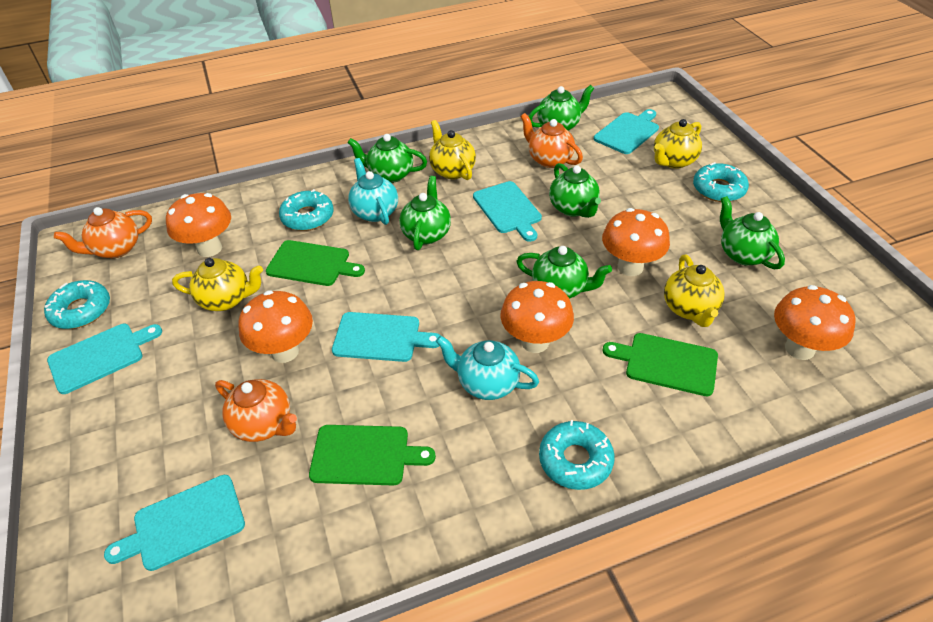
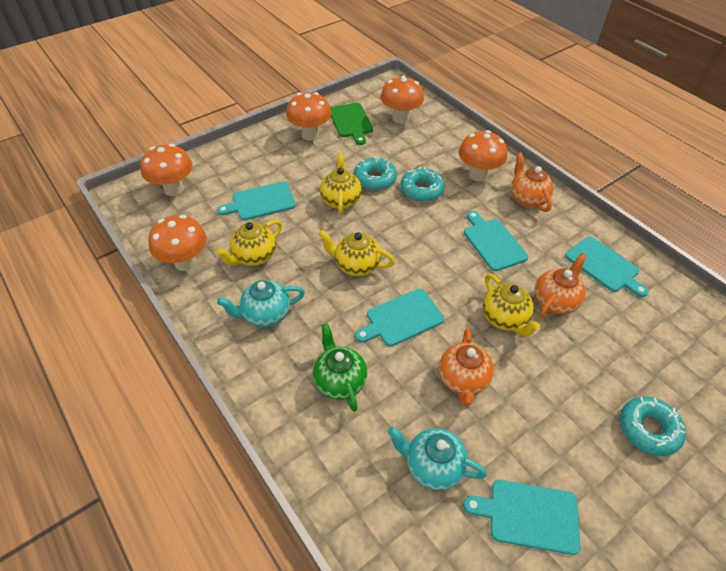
green cutting board: [266,240,365,286] [309,425,436,486] [603,333,718,396] = 3 -> [330,103,373,145] = 1
green teapot: [348,134,427,183] [399,176,451,250] [516,246,612,299] [529,85,594,131] [549,163,601,218] [720,196,785,269] = 6 -> [313,323,367,412] = 1
turquoise donut: [44,280,110,329] [279,189,333,231] [539,420,615,490] [693,162,749,202] = 4 -> [354,156,397,190] [400,167,445,202] [620,397,686,456] = 3

